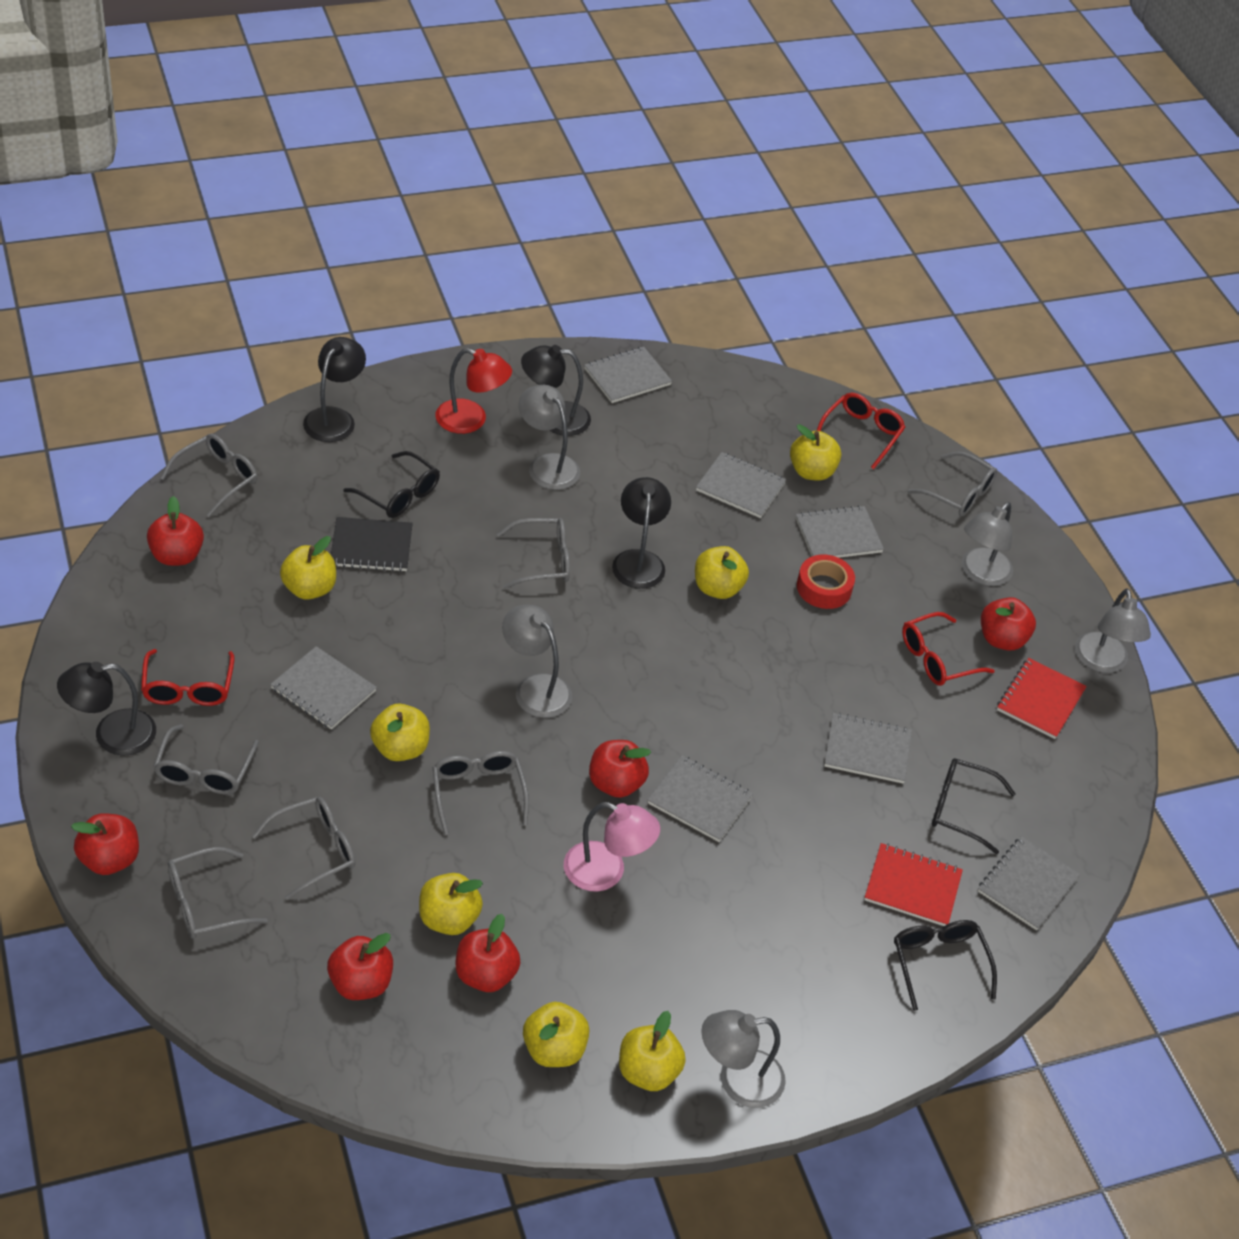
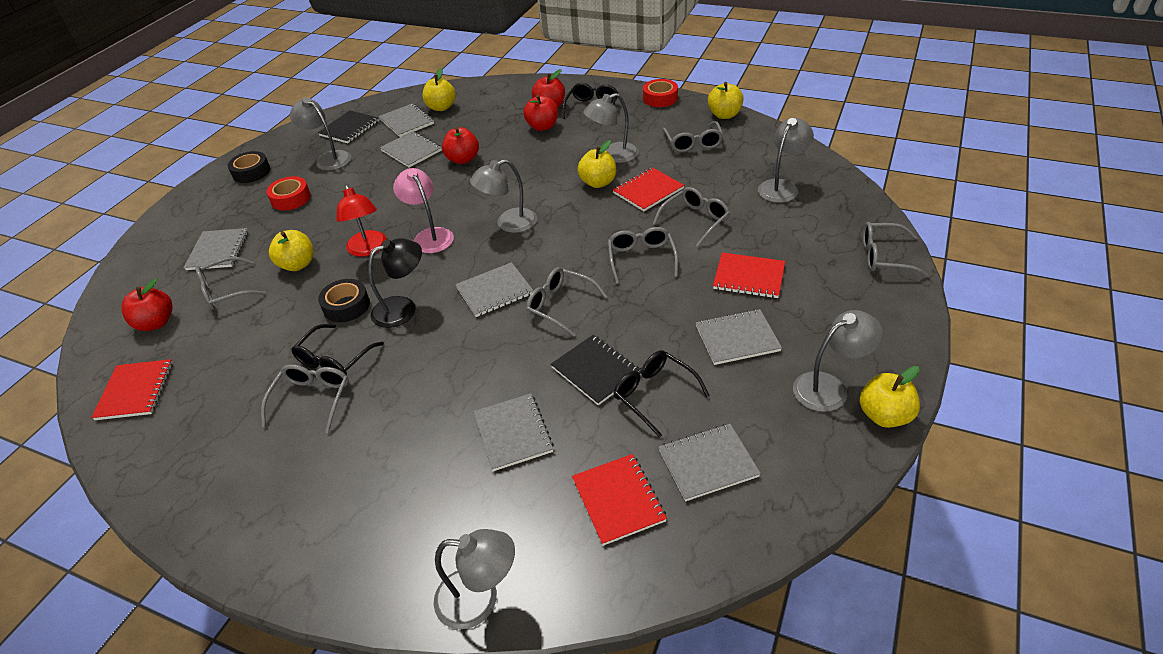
black lamp: [57,662,156,756] [303,337,366,442] [521,345,591,436] [612,477,671,589] = 4 -> [368,238,422,328] = 1
black notebook: [331,517,413,572] = 1 -> [318,110,379,143] [551,335,641,406] = 2
black tape: none = 0 -> [228,151,270,183] [318,279,370,322] = 2
grey lamp: [502,605,572,718] [519,385,580,490] [701,1010,786,1108] [962,502,1013,586] [1075,588,1151,673] = 5 -> [290,97,351,170] [434,529,515,629] [470,159,537,233] [583,93,639,163] [758,118,814,203] [793,310,883,412] = 6
red apple: [71,813,139,875] [147,496,204,566] [327,933,393,1000] [456,914,520,992] [589,740,651,798] [981,597,1036,651] = 6 -> [121,278,173,331] [442,127,479,164] [524,95,558,131] [532,69,565,107] = 4
red glasses: [141,649,235,706] [817,393,905,469] [902,612,995,686] = 3 -> none = 0
red notebook: [864,843,963,926] [997,658,1087,739] = 2 -> [91,359,173,420] [572,454,667,546] [613,167,684,211] [713,252,785,298] = 4
red tape: [797,555,855,609] = 1 -> [266,176,311,210] [643,79,678,107] = 2
yellow apple: [280,536,336,600] [370,704,430,761] [419,873,483,935] [523,1002,589,1067] [619,1011,686,1091] [695,546,749,599] [790,424,841,481] = 7 -> [269,230,314,271] [422,68,456,111] [577,140,616,188] [708,82,744,119] [860,366,920,428] = 5

